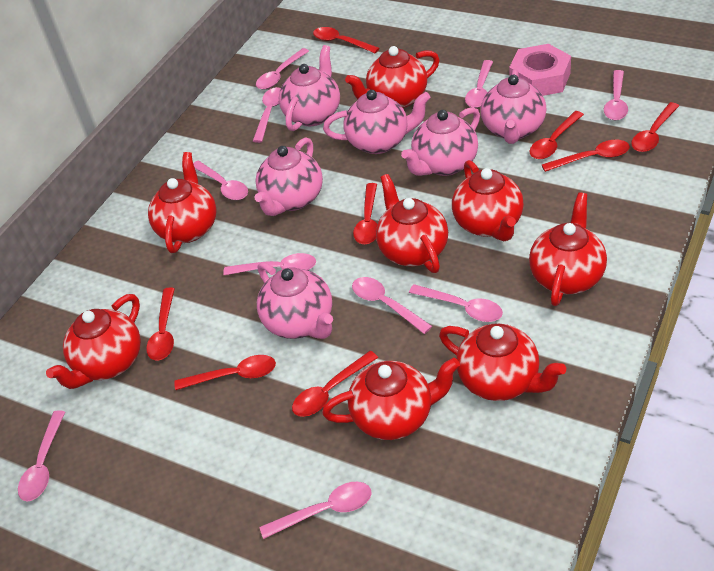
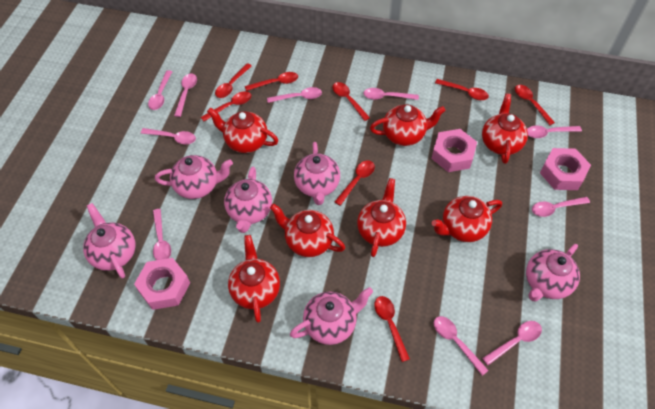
pink nut: [509,44,571,96] = 1 -> [134,258,190,310] [431,129,477,172] [540,148,591,190] = 3
red teapot: [46,294,141,389] [148,152,217,253] [322,358,460,440] [345,46,440,108] [376,174,448,273] [439,324,566,401] [452,160,524,242] [529,192,607,306] = 8 -> [207,108,278,153] [228,235,280,323] [270,203,345,257] [357,178,406,257] [370,104,446,146] [432,196,502,242] [482,94,528,164] = 7

